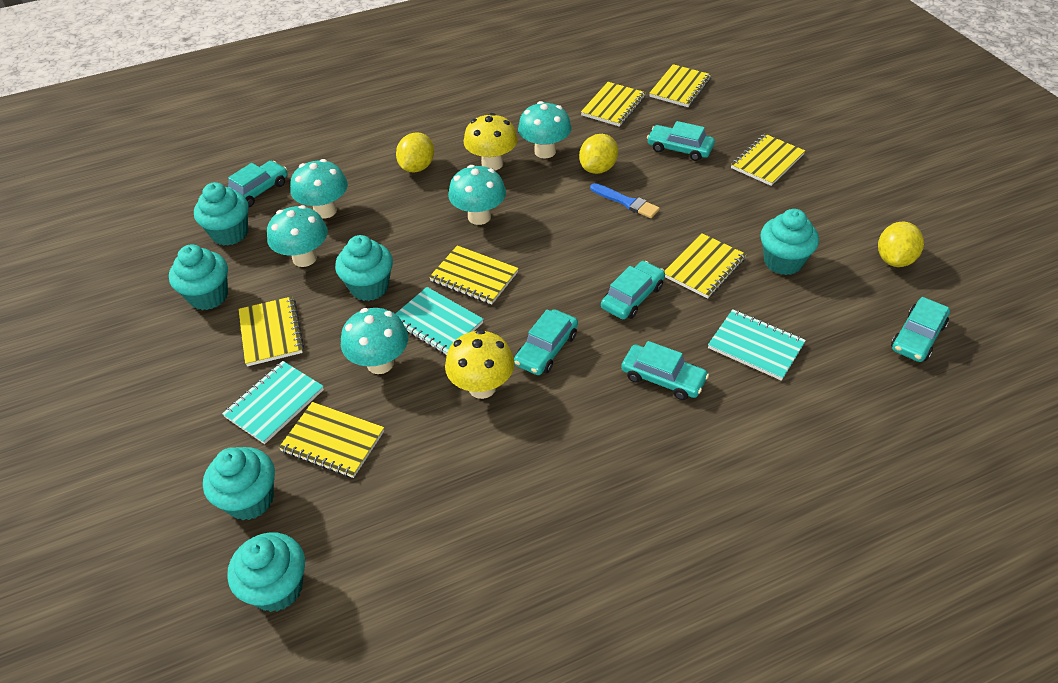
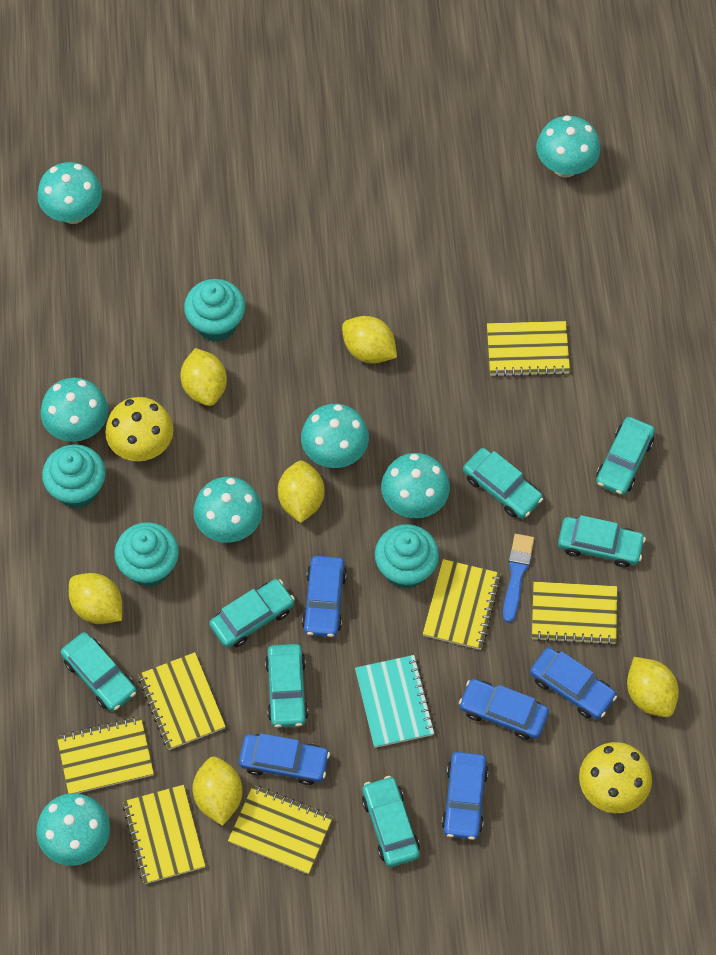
blue car: none = 0 -> [239,733,330,785] [302,556,347,637] [441,752,488,840] [459,679,549,740] [530,648,617,719] = 5
turquoise car: [228,161,288,208] [514,309,578,375] [601,261,665,319] [621,341,709,400] [647,121,715,161] [891,297,950,362] = 6 -> [61,632,137,711] [209,579,295,648] [265,644,308,728] [362,776,420,867] [463,448,543,519] [558,515,646,568] [596,417,655,495] = 7
turquoise cupcake: [169,244,228,310] [194,182,249,246] [203,447,275,520] [227,532,305,612] [335,235,393,301] [760,209,819,275] = 6 -> [42,444,106,508] [114,522,179,587] [184,279,245,342] [375,524,439,589] = 4
turquoise mushroom: [267,205,328,267] [290,159,348,219] [341,308,408,374] [448,165,506,225] [518,101,571,158] = 5 -> [36,793,110,866] [37,162,102,224] [40,378,108,442] [193,477,262,543] [301,404,369,468] [381,453,450,518] [536,115,600,178] = 7
turquoise notebook: [222,361,324,444] [395,287,484,355] [708,309,806,381] = 3 -> [355,655,435,748] = 1
yellow lemon: [396,132,434,172] [579,134,618,174] [878,222,924,267] = 3 -> [69,573,122,624] [180,348,227,406] [192,757,243,826] [278,460,325,523] [342,316,397,364] [627,657,679,717] = 6

